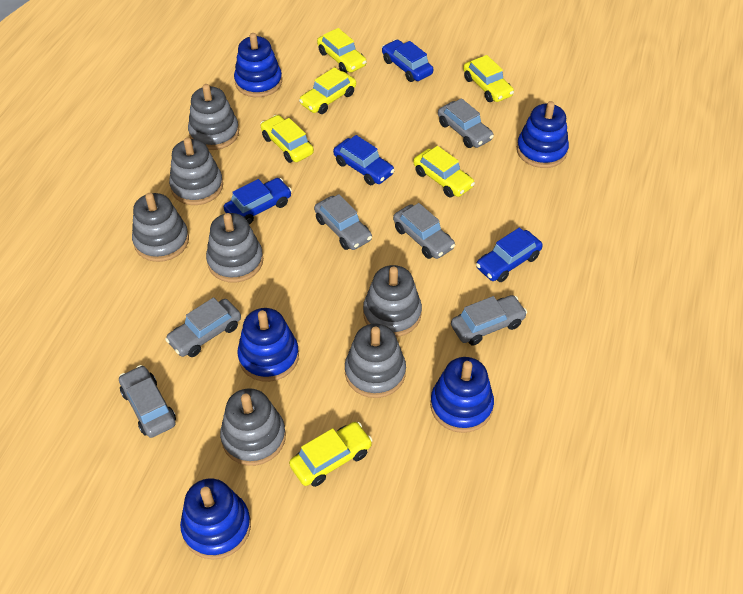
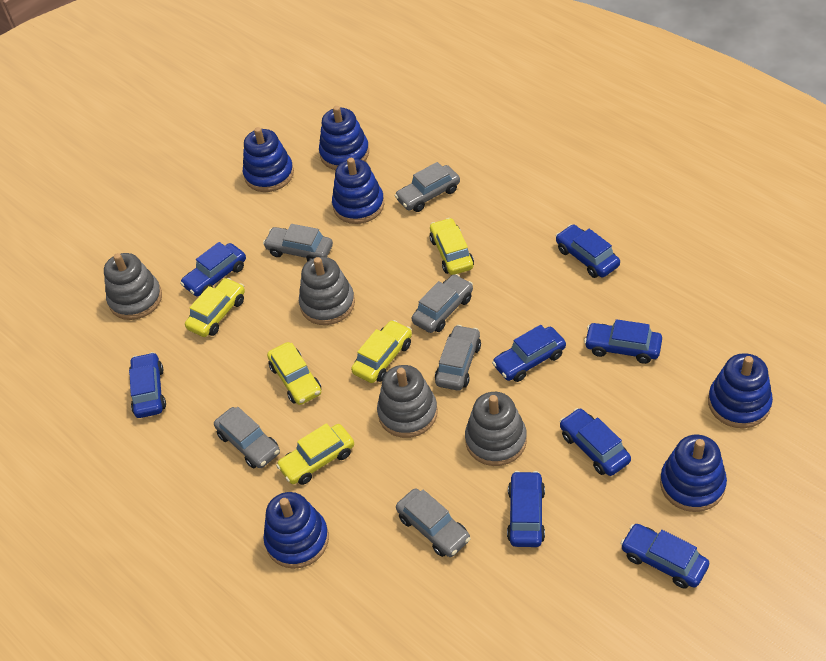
blue car: [224,178,292,225] [333,135,395,185] [382,40,433,82] [476,227,543,282] = 4 -> [129,352,166,418] [180,242,246,296] [492,325,566,382] [507,471,545,547] [556,224,620,278] [560,408,631,476] [584,319,662,364] [620,524,709,589] = 8
blue stacking toy: [180,478,251,560] [234,33,282,97] [237,308,299,382] [430,357,494,433] [517,101,569,168] = 5 -> [243,127,294,192] [263,492,329,569] [319,106,369,170] [332,158,384,224] [660,435,727,512] [708,353,773,428] = 6
grey stacking toy: [132,193,189,262] [169,137,223,205] [188,84,239,150] [206,213,263,283] [220,388,286,466] [345,324,406,398] [363,265,422,337] = 7 -> [104,253,162,320] [299,257,355,325] [377,365,438,438] [465,392,527,466] = 4
yellow car: [261,115,314,163] [289,422,373,487] [299,67,356,114] [317,28,367,73] [413,146,475,198] [463,55,514,102] = 6 -> [185,278,245,337] [267,342,321,405] [276,423,354,485] [351,320,412,383] [430,218,474,275] = 5

